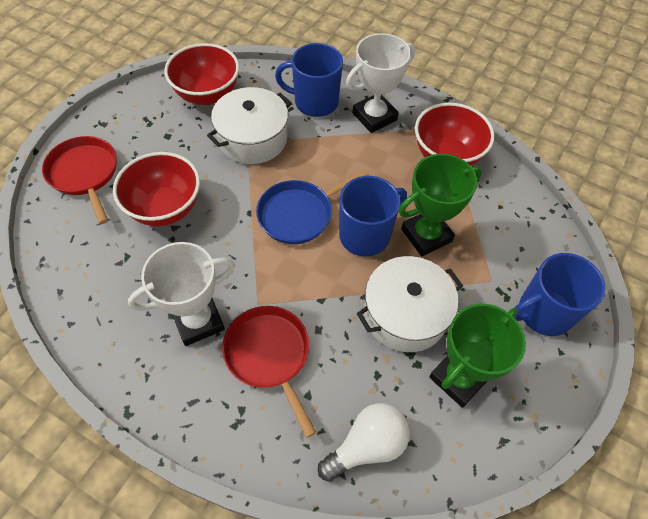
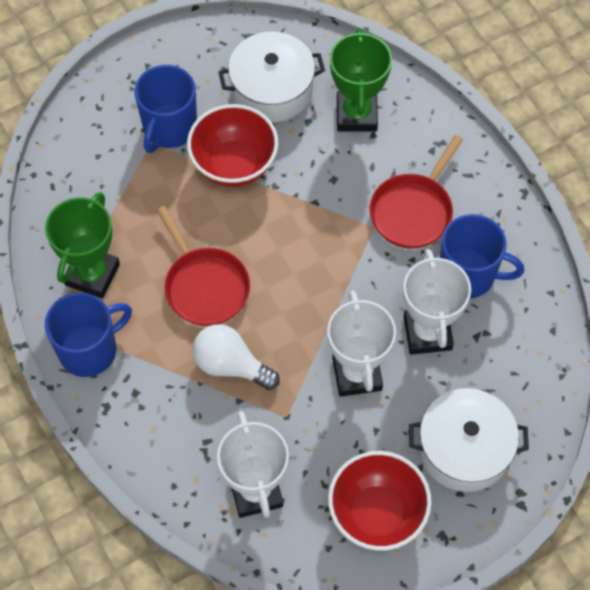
blue pan: [256,170,369,244] = 1 -> none = 0
red bowl: [113,152,200,226] [164,43,239,105] [415,103,495,166] = 3 -> [187,104,278,187] [328,451,431,551] = 2
white trophy: [128,242,235,346] [346,33,415,133] = 2 -> [217,411,289,518] [327,291,396,397] [403,249,471,355] = 3

